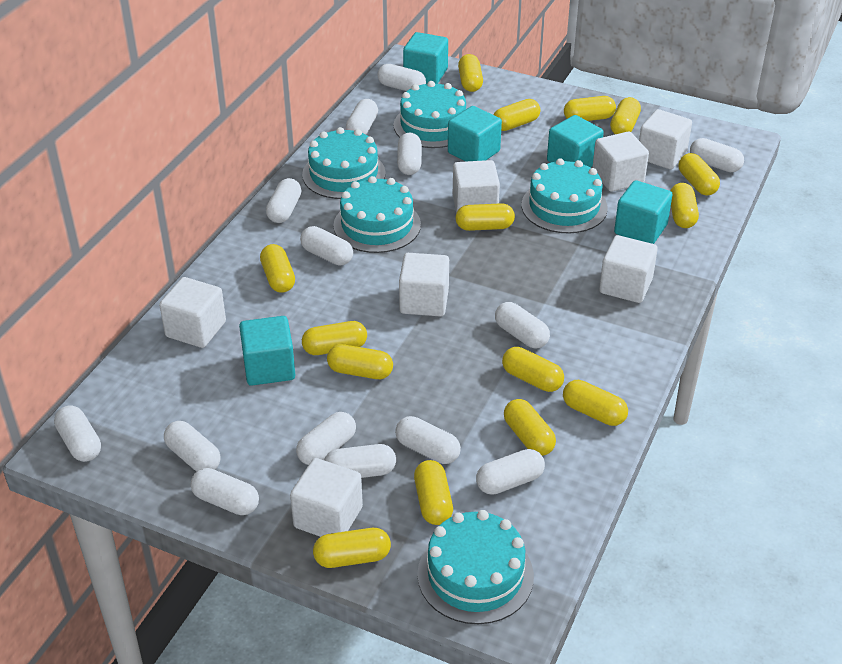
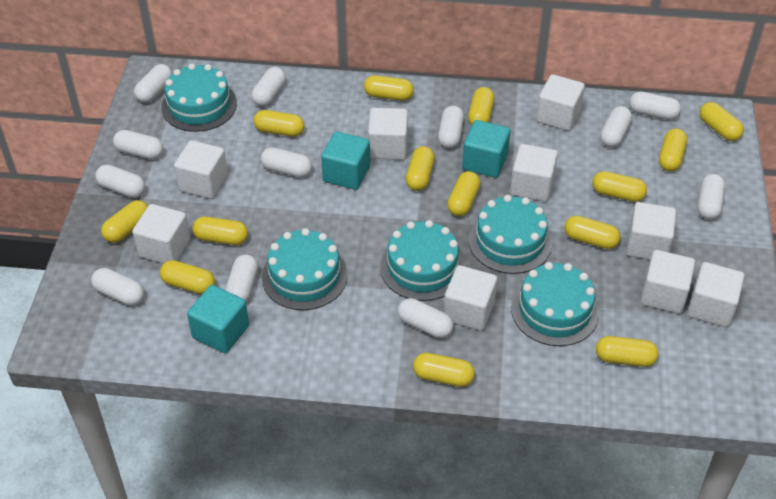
turquoise cube: [239,316,295,386] [403,32,448,84] [448,106,502,162] [547,115,604,168] [614,180,673,244] = 5 -> [187,285,249,353] [321,131,370,190] [462,120,510,178] = 3
white capsule: [54,405,101,462] [164,421,221,471] [191,468,259,515] [266,178,301,223] [296,412,356,465] [300,226,353,266] [324,444,396,478] [346,99,378,134] [378,64,426,91] [395,416,461,464] [397,132,422,175] [476,449,545,495] [495,302,550,349] [690,138,744,172] = 14 -> [91,268,144,306] [95,165,145,198] [113,130,163,159] [134,64,172,103] [225,254,258,302] [252,67,286,106] [261,147,312,177] [398,298,453,338] [438,106,464,148] [600,106,632,147] [629,92,681,120] [698,174,725,219] = 12
white cube: [159,277,226,348] [290,458,363,537] [399,253,449,317] [453,160,500,213] [592,131,649,192] [599,235,658,303] [639,109,692,169] = 7 -> [132,204,190,264] [174,140,228,199] [368,108,408,160] [444,265,497,330] [510,144,558,202] [536,74,585,131] [626,202,676,260] [641,250,695,314] [687,262,745,327] = 9
yellow capsule: [260,244,295,293] [302,321,367,355] [313,528,391,568] [327,344,393,379] [414,460,453,525] [455,203,515,231] [458,54,483,92] [493,99,540,131] [502,347,564,392] [504,399,556,456] [563,380,628,426] [564,96,616,121] [610,97,641,134] [670,183,699,228] [679,153,720,196] = 15 -> [101,200,148,243] [160,260,215,294] [192,217,248,245] [254,110,305,137] [364,75,414,101] [406,146,435,191] [413,353,475,387] [447,171,481,216] [468,87,495,126] [564,216,621,249] [592,171,647,202] [596,336,658,367] [659,128,687,171] [699,102,744,141] = 14

